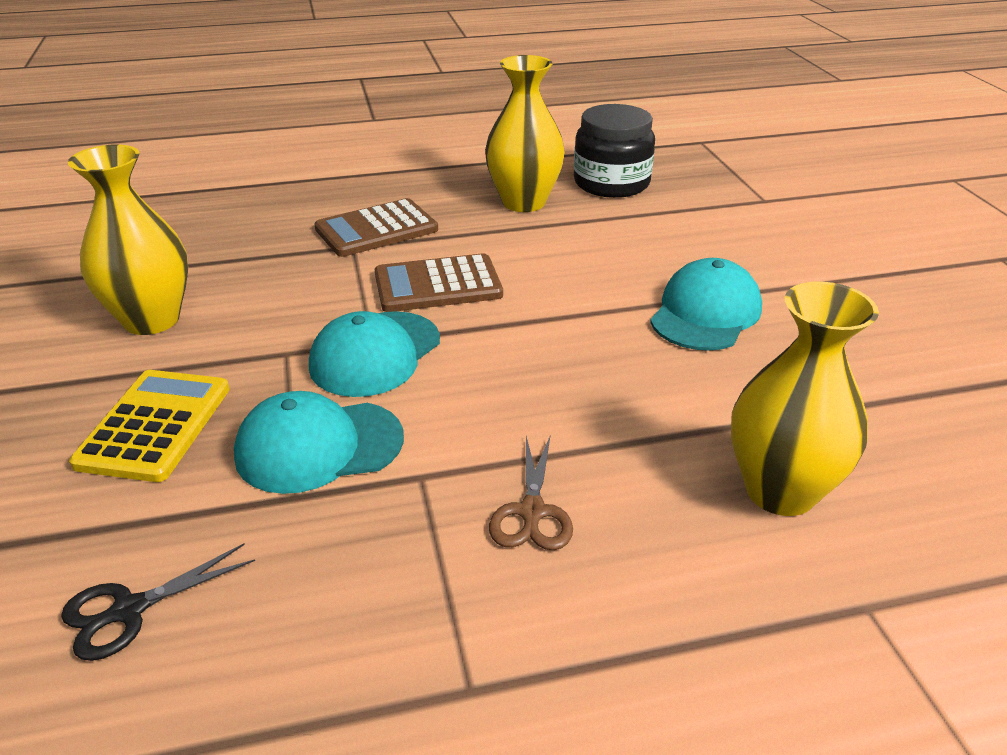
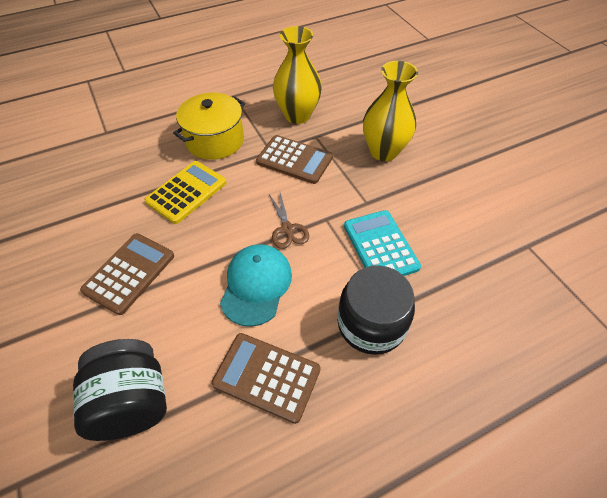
black jar: [574,104,655,198] = 1 -> [73,339,167,441] [338,265,415,355] = 2
black scissors: [61,543,255,661] = 1 -> none = 0
brown calculator: [314,198,438,257] [375,253,503,312] = 2 -> [80,233,174,315] [212,333,320,424] [256,135,333,184] = 3
turquoise calculator: none = 0 -> [344,210,421,276] = 1
turquoise cap: [234,391,404,494] [309,311,440,397] [650,258,762,351] = 3 -> [220,244,292,327] = 1
yellow pot: none = 0 -> [173,93,245,160] = 1
yellow vase: [68,145,188,335] [485,55,565,212] [731,282,879,516] = 3 -> [273,26,322,124] [363,61,418,161] = 2

